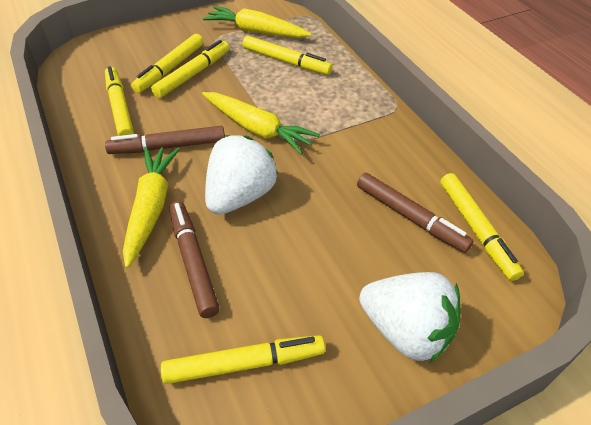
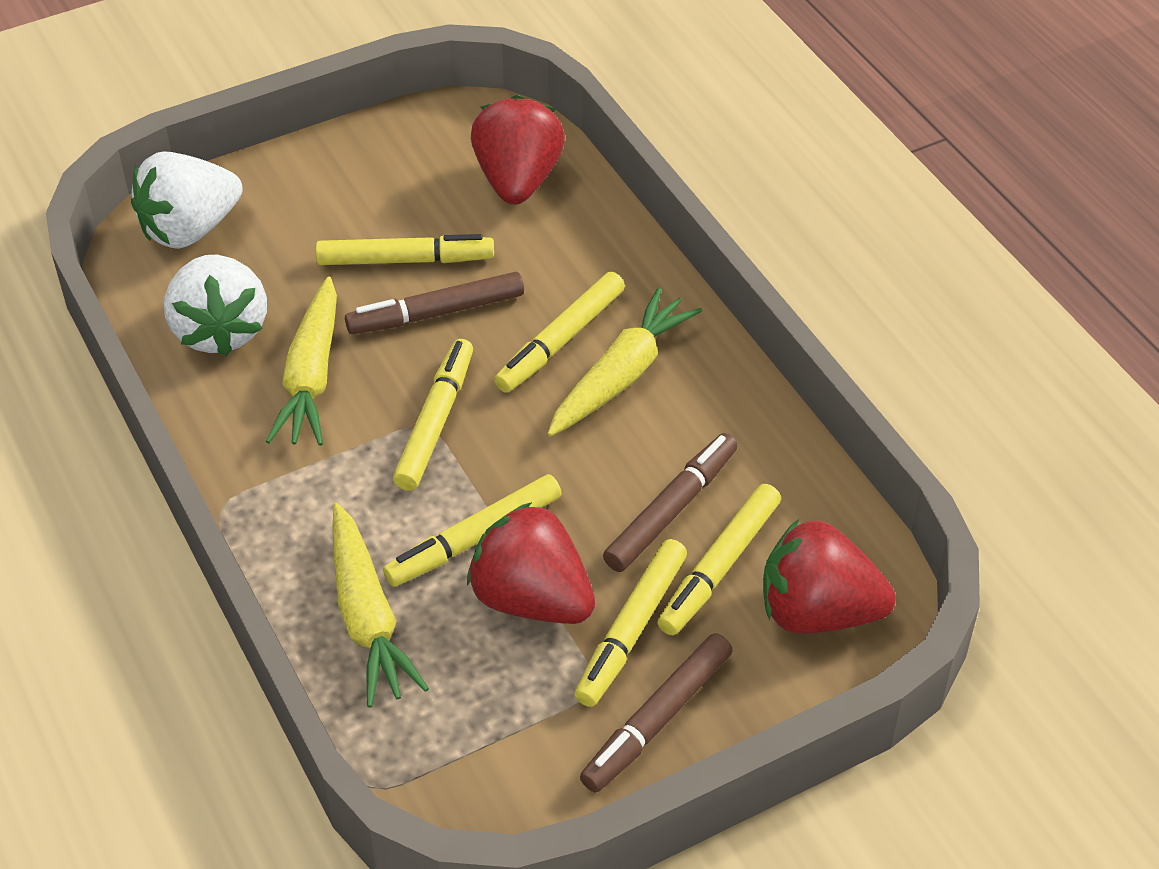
red strawberry: none = 0 -> [467,502,595,624] [471,95,565,205] [763,519,896,634] = 3

